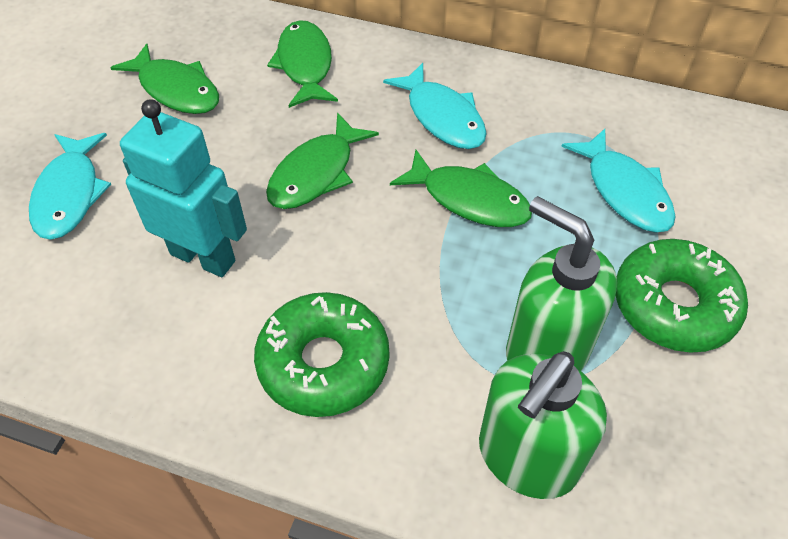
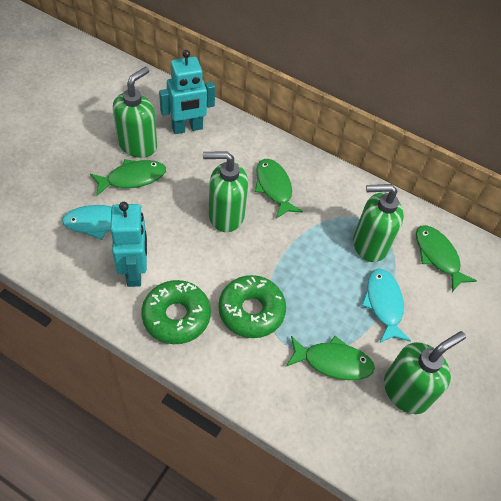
green soap dispenser: [479,351,607,499] [506,196,617,371] = 2 -> [113,67,157,158] [203,151,248,232] [353,184,404,262] [384,331,466,414] = 4
turquoise fish: [29,133,111,239] [383,63,487,149] [561,129,676,233] = 3 -> [62,205,142,240] [361,269,411,343] = 2
turquoise robot: [120,99,247,277] = 1 -> [110,202,147,287] [159,50,215,134] = 2

